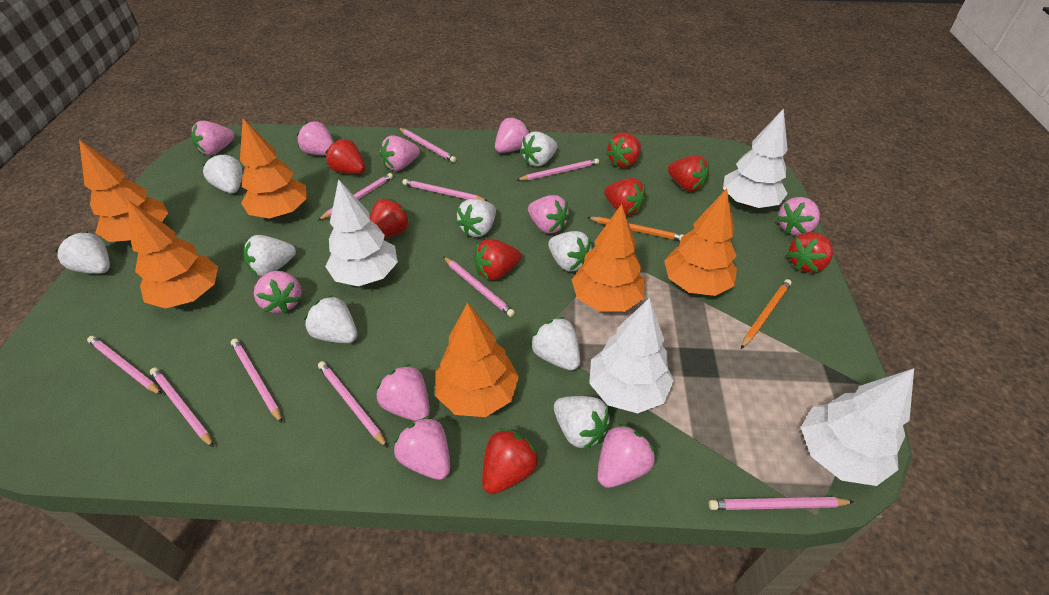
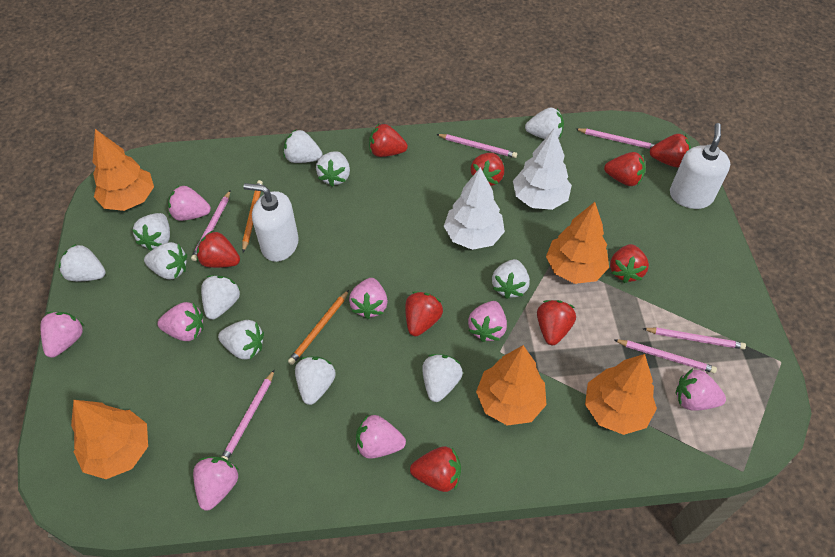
orange tree: [79,140,168,242] [127,200,218,309] [240,118,307,218] [435,302,519,417] [572,204,645,312] [664,188,737,296] = 6 -> [71,400,148,479] [93,129,154,211] [476,345,546,426] [546,202,609,284] [585,354,657,435] = 5
pink pencil: [87,336,162,395] [150,367,214,447] [231,339,282,423] [318,173,393,221] [318,361,388,448] [399,128,456,162] [402,179,488,201] [443,256,515,317] [517,158,599,181] [709,497,854,510] = 10 -> [191,191,230,261] [222,369,275,460] [436,134,517,158] [576,128,655,149] [615,339,717,373] [642,327,746,350] = 6
pink strawberry: [191,121,235,155] [254,271,302,314] [297,121,333,155] [376,364,430,421] [380,135,420,171] [394,416,450,480] [495,117,529,153] [528,195,570,234] [598,424,655,488] [777,197,820,235] = 10 -> [41,312,84,358] [157,302,203,341] [168,185,211,221] [193,457,239,510] [349,278,388,319] [356,415,406,459] [468,301,507,342] [675,369,726,411] = 8
red strawberry: [325,139,365,174] [370,198,410,238] [474,238,521,280] [482,428,539,494] [604,178,646,216] [606,133,641,168] [668,155,709,191] [787,232,833,273] = 8 -> [197,230,240,268] [369,124,408,157] [405,291,443,336] [410,446,461,492] [471,153,504,186] [537,300,576,345] [604,152,646,186] [610,244,649,283] [650,134,691,167] = 9
white soap dispenser: none = 0 -> [244,183,299,262] [670,123,730,209] = 2
white strawberry: [55,231,110,274] [203,154,243,193] [244,235,296,276] [304,295,357,343] [456,199,496,237] [520,131,557,167] [530,317,580,371] [548,231,592,271] [554,396,611,450] = 9 -> [59,244,106,281] [132,213,170,251] [144,242,187,280] [201,275,241,320] [218,320,264,360] [284,130,322,163] [295,357,336,405] [316,151,350,187] [422,354,463,402] [492,259,530,299] [525,107,564,139] = 11
white tree: [325,179,398,286] [589,298,674,413] [723,108,788,208] [801,368,914,486] = 4 -> [444,167,505,250] [513,128,572,210] = 2

